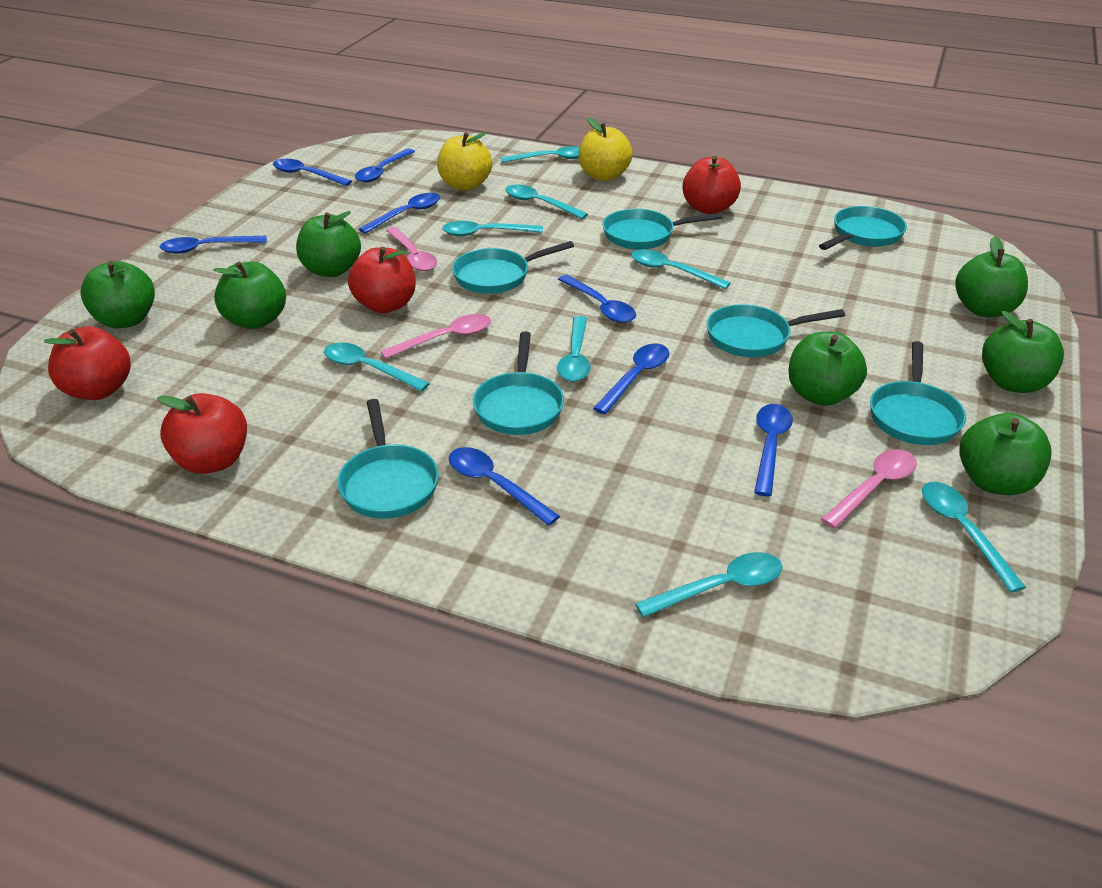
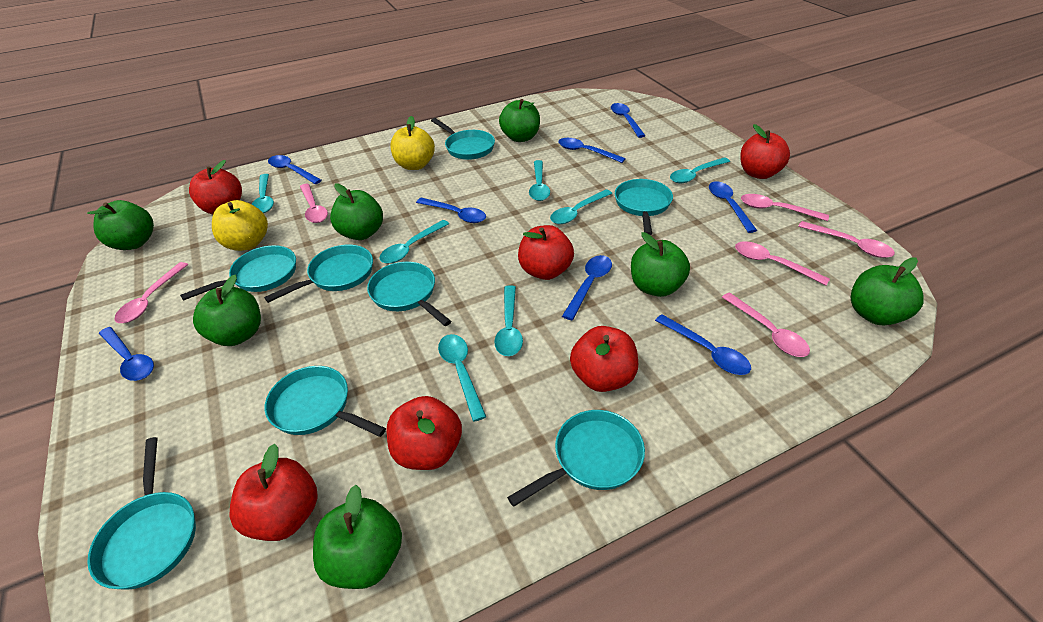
pink spoon: [380,314,491,359] [386,227,437,271] [821,449,917,529] = 3 -> [114,262,188,323] [300,184,328,223] [722,293,810,357] [735,241,830,285] [741,194,829,221] [798,221,895,258] = 6
red apple: [44,326,131,400] [157,393,247,474] [348,247,416,313] [682,156,741,214] = 4 -> [189,160,242,215] [229,444,318,541] [386,396,462,470] [518,225,574,280] [570,326,638,392] [741,124,790,179] = 6
turquoise pan: [337,399,439,519] [452,241,574,294] [473,331,564,435] [602,209,723,250] [707,304,845,357] [819,206,907,250] [870,341,966,445] = 7 -> [87,437,196,590] [180,245,296,301] [264,245,373,303] [264,366,386,437] [367,262,451,326] [431,118,495,160] [507,410,645,507] [615,179,673,235] = 8
turquoise spoon: [324,342,430,391] [442,221,543,236] [501,146,580,163] [505,185,588,219] [557,316,591,382] [631,249,731,289] [635,552,782,618] [922,482,1026,592] = 8 -> [252,174,274,213] [379,220,449,264] [438,334,486,422] [494,285,523,356] [529,160,550,201] [550,189,612,224] [670,157,730,183] = 7

